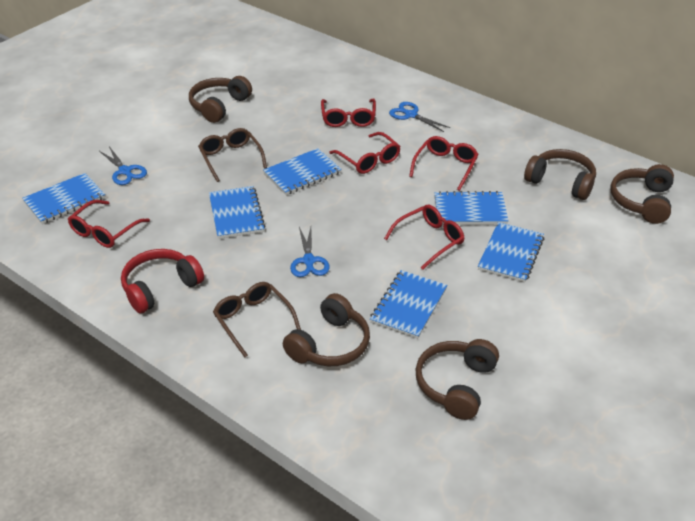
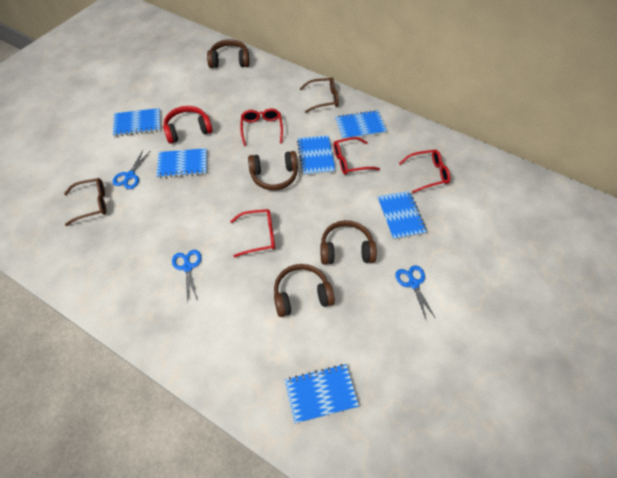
brown headphones: [189,76,252,123] [283,293,370,366] [415,339,499,420] [524,149,596,200] [610,164,674,224] = 5 -> [207,39,249,68] [248,151,298,190] [274,264,335,317] [320,220,377,265] = 4
red glasses: [68,200,150,248] [321,99,376,127] [329,132,401,174] [384,204,464,270] [409,136,479,191] = 5 -> [230,209,275,257] [240,108,283,146] [333,137,380,175] [399,150,450,193] = 4

